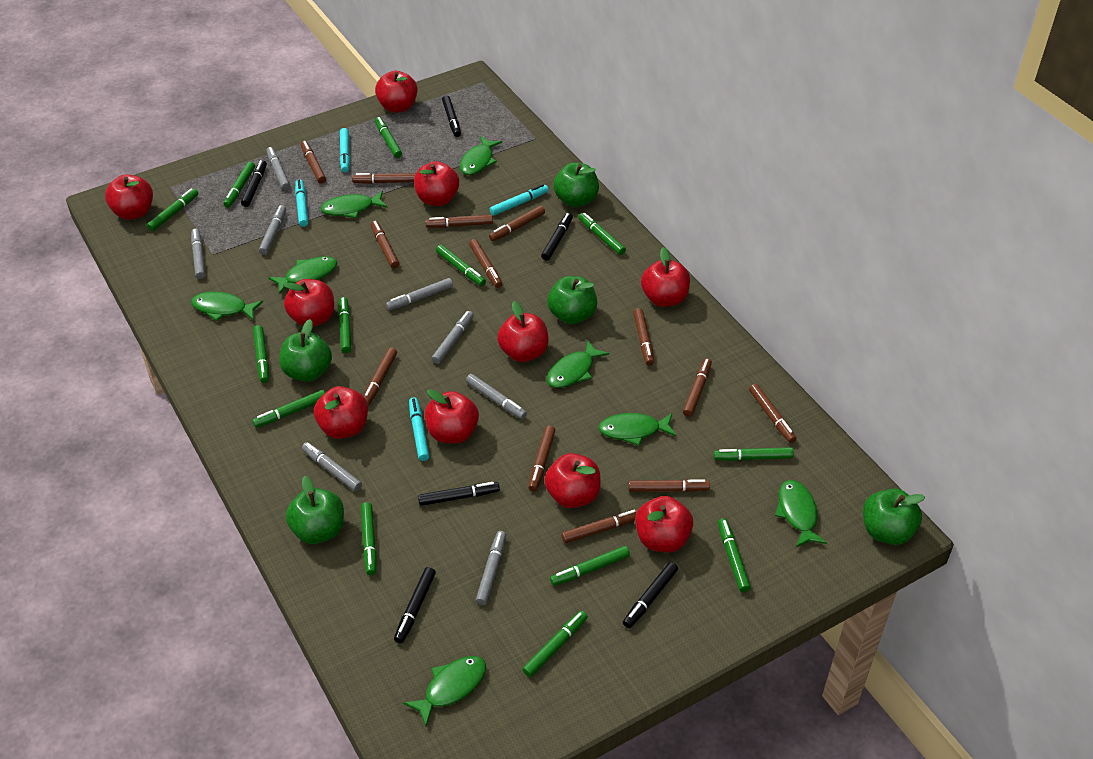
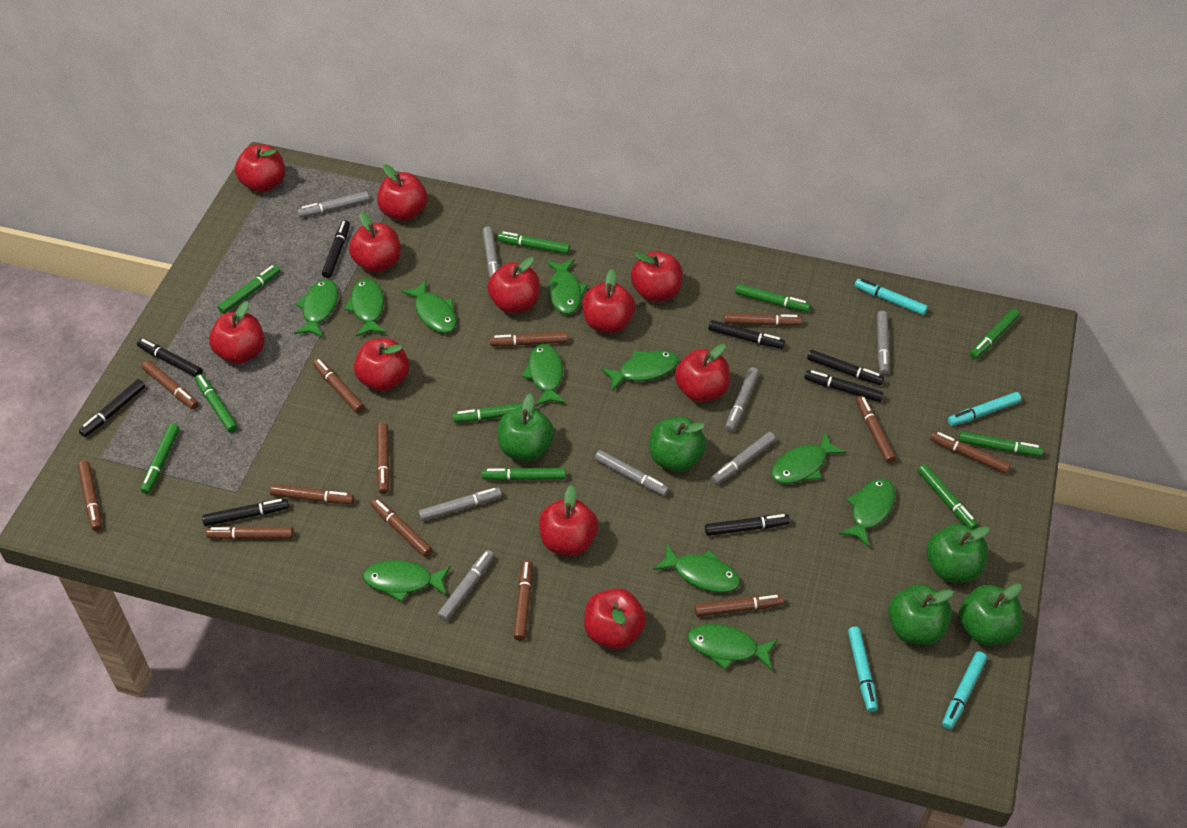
black marker: [241,160,267,207] [394,567,436,643] [418,482,500,506] [442,95,461,137] [541,213,573,261] [623,562,678,628] = 6 -> [79,379,145,437] [137,338,203,377] [202,499,289,526] [322,220,350,278] [705,514,790,536] [708,320,785,349] [804,370,884,402] [807,350,884,385] = 8
green fish: [191,292,263,321] [268,256,337,294] [320,191,388,218] [403,656,486,726] [460,136,502,175] [547,341,609,388] [598,413,677,446] [775,480,827,547] = 8 -> [294,279,338,337] [344,278,386,337] [363,560,451,602] [401,280,456,333] [522,344,566,406] [546,259,588,314] [601,350,679,391] [653,544,740,593] [687,624,778,670] [771,432,846,484] [839,478,895,547] = 11
green marker: [147,188,198,231] [223,162,255,208] [252,390,325,428] [253,325,269,383] [338,297,352,353] [361,502,377,575] [375,117,402,158] [436,245,486,286] [522,610,588,677] [550,546,630,586] [579,213,626,255] [713,447,794,461] [718,518,751,592] = 13 -> [141,423,180,494] [195,374,238,433] [217,265,280,314] [453,403,523,423] [482,468,566,481] [497,231,570,254] [735,284,811,312] [918,464,978,530] [959,431,1043,456] [970,309,1020,359] = 10
red apple: [105,174,153,220] [283,279,334,327] [314,386,368,439] [375,71,418,113] [414,161,459,206] [425,389,479,444] [497,301,549,362] [544,453,601,508] [635,496,694,552] [641,247,690,307] = 10 -> [209,301,265,364] [235,144,285,193] [349,212,401,273] [354,338,409,391] [377,164,427,221] [487,257,540,314] [539,485,598,556] [582,269,635,333] [584,588,646,650] [631,251,683,302] [675,344,730,402] = 11

